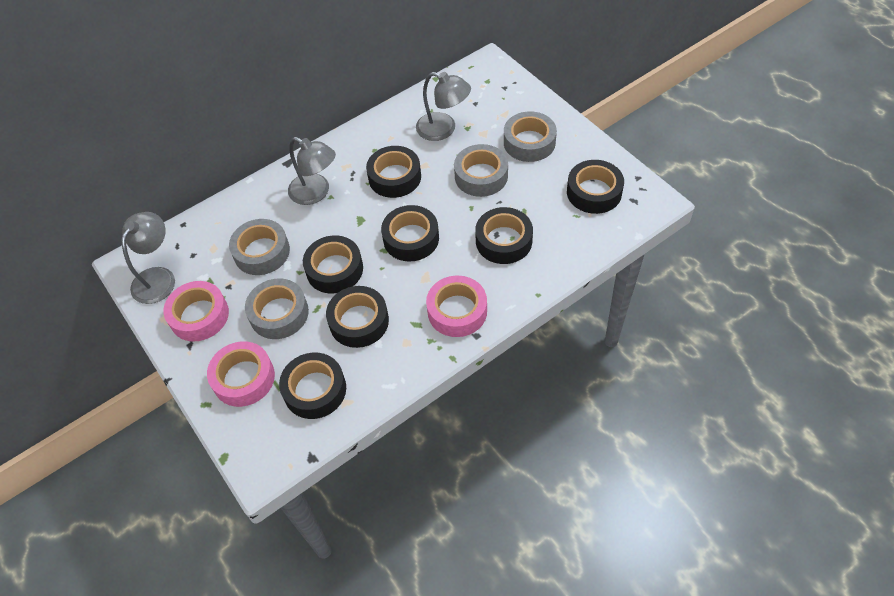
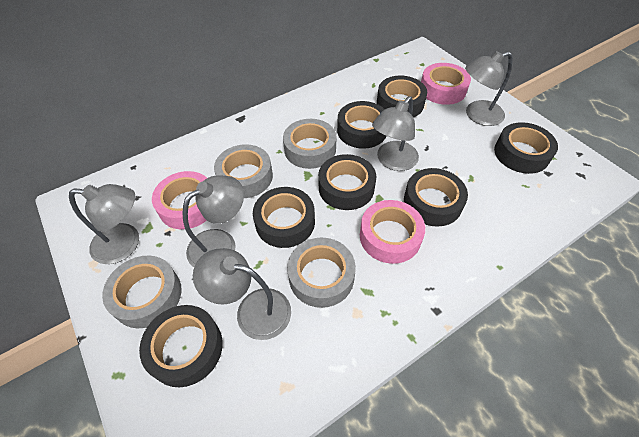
grey lamp: [122,212,175,304] [288,137,336,205] [416,72,471,141] = 3 -> [69,184,139,264] [182,175,244,267] [193,248,291,340] [372,96,419,171] [465,51,513,126] = 5

